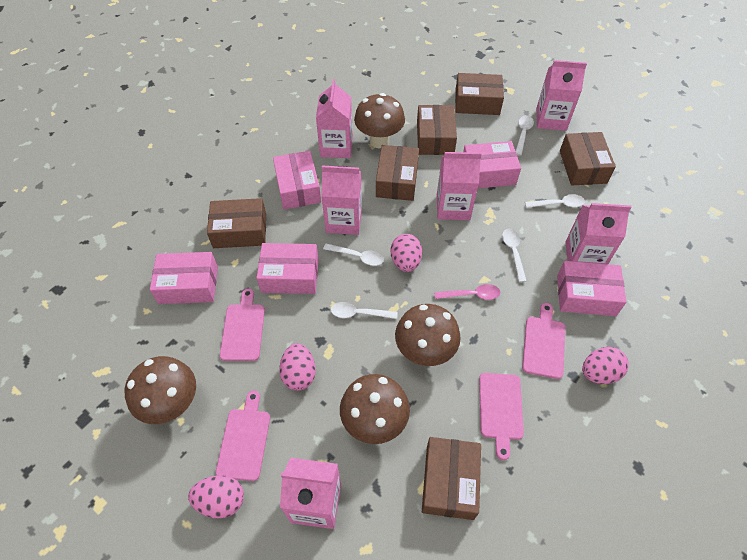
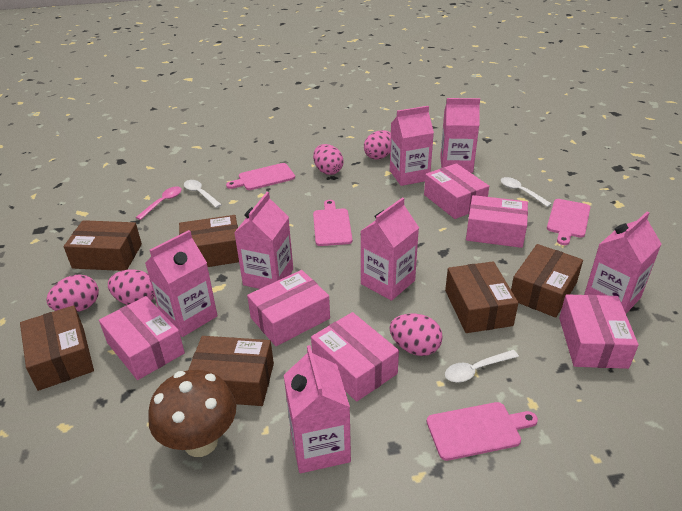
brown mushroom: [125,356,196,424] [340,374,410,444] [354,93,405,148] [395,304,461,366] = 4 -> [148,370,236,457] = 1
pink box: [150,252,218,304] [257,243,319,294] [273,151,321,209] [463,141,521,188] [557,261,626,316] = 5 -> [99,296,185,380] [247,270,330,346] [311,312,399,402] [424,163,489,219] [466,195,528,248] [559,294,639,369] = 6
pink carton: [280,458,341,529] [316,79,353,158] [321,165,362,235] [437,152,481,220] [536,60,587,131] [565,203,632,264] = 6 -> [145,230,218,337] [234,192,293,289] [284,345,351,473] [360,198,419,301] [390,106,434,186] [440,98,480,173] [584,212,661,313] = 7
pink egg: [188,475,244,518] [279,343,316,391] [391,234,422,272] [582,347,629,384] = 4 -> [46,274,99,312] [108,270,154,305] [313,144,343,175] [364,130,391,160] [389,314,443,356] = 5
white spoon: [323,243,384,266] [331,302,398,319] [502,229,527,282] [516,115,534,156] [525,194,585,208] = 5 -> [184,180,222,208] [445,350,519,383] [501,177,552,207] = 3

